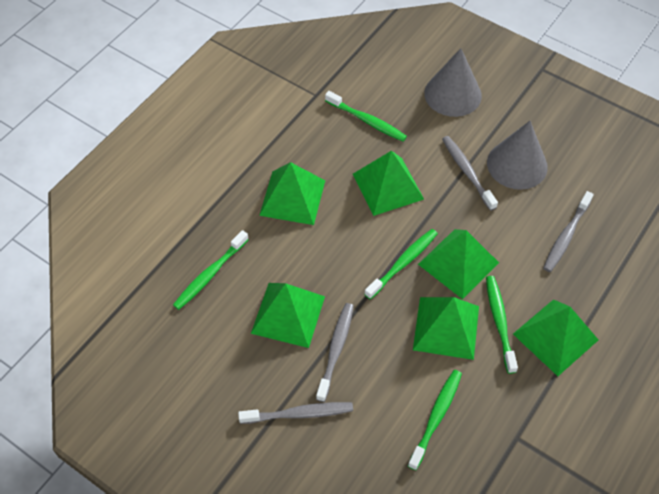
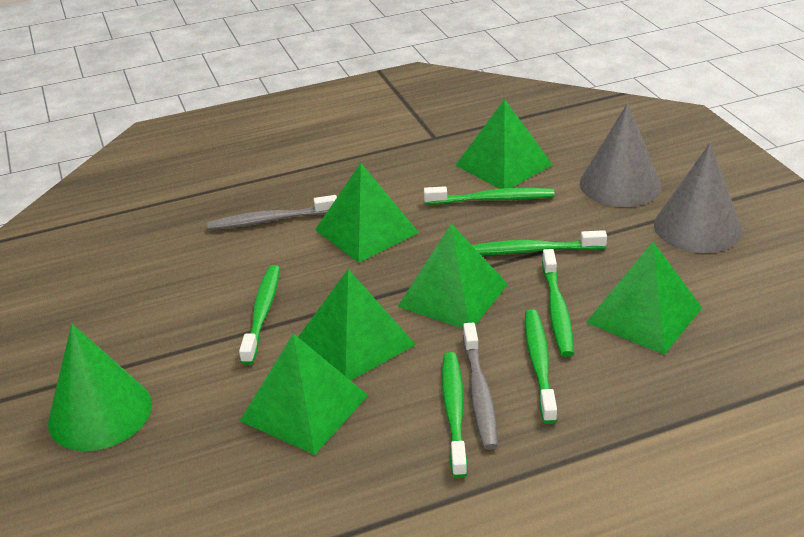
green cone: none = 0 -> [48,324,152,451] = 1
green toothbrush: [173,230,249,310] [325,91,407,142] [364,229,438,299] [408,370,462,470] [486,276,518,374] = 5 -> [239,265,280,365] [424,186,554,205] [442,352,468,478] [472,230,607,255] [525,309,557,424] [542,249,574,357] = 6
grey toothbrush: [238,402,353,424] [316,303,354,402] [442,136,498,211] [543,191,594,272] = 4 -> [207,195,337,230] [463,323,498,450] = 2

